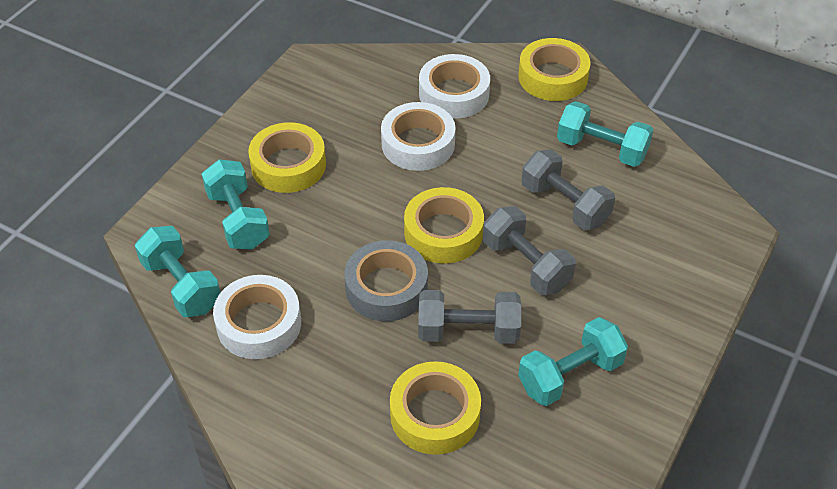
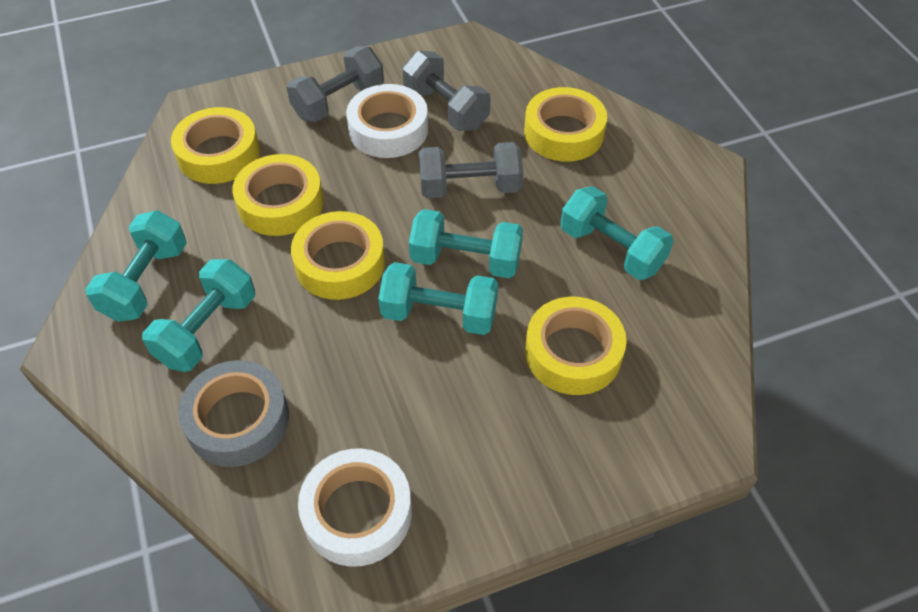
turquoise dumbbell: [135,226,220,317] [202,159,270,250] [518,317,628,406] [557,101,653,167] = 4 -> [85,210,187,322] [142,259,255,372] [378,262,498,335] [409,209,523,278] [560,186,674,280] = 5
white tape: [213,275,301,359] [381,102,456,171] [419,54,490,119] = 3 -> [298,448,412,567] [346,84,428,158] = 2
yellow tape: [248,122,326,193] [390,361,481,455] [404,187,484,264] [518,38,591,101] = 4 -> [171,107,260,184] [232,154,324,236] [291,211,385,300] [524,87,607,162] [525,297,627,395] = 5

